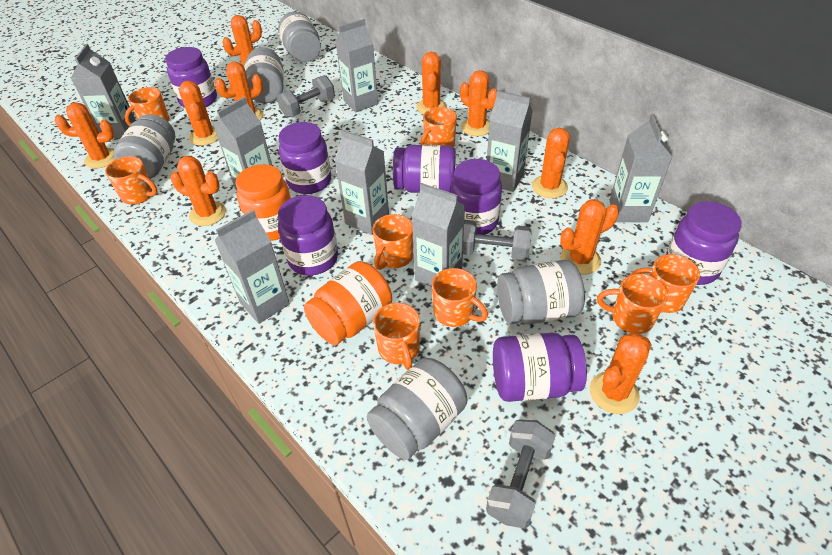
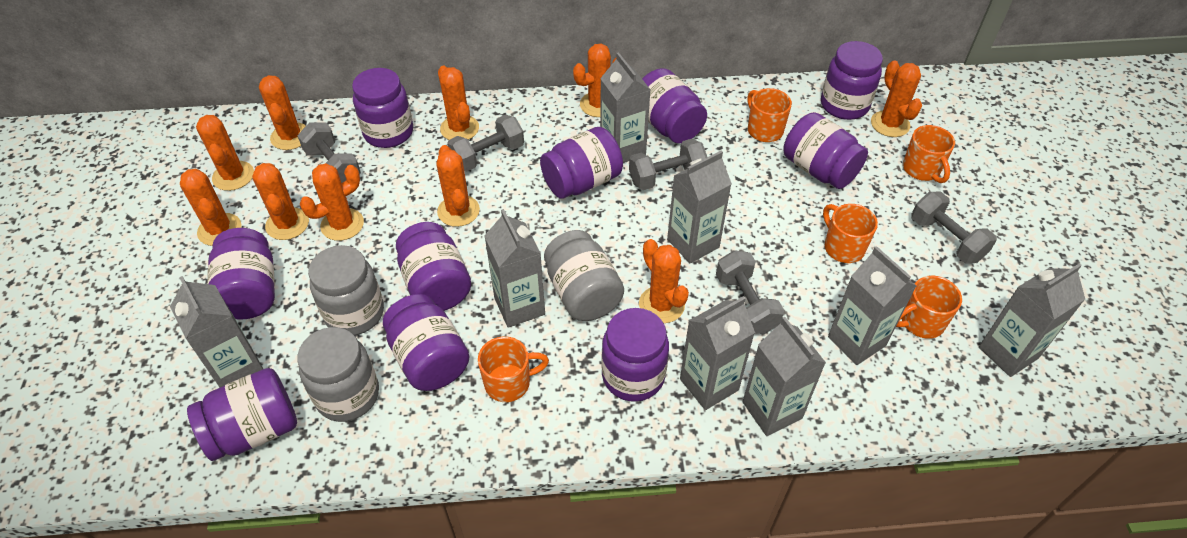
grey dumbbell: [277,75,335,117] [463,220,531,262] [486,419,556,529] = 3 -> [298,122,361,183] [447,115,524,172] [629,138,707,190] [716,250,784,334] [911,192,997,264] = 5
grey jar: [113,114,175,179] [244,47,284,103] [278,12,321,62] [367,358,467,460] [497,260,585,325] = 5 -> [297,327,379,422] [308,245,384,335] [544,230,624,321] = 3
orange jar: [236,164,291,241] [304,261,392,345] = 2 -> none = 0
orange mug: [105,156,157,205] [125,87,170,126] [373,214,413,270] [373,303,420,370] [420,107,457,147] [432,268,488,327] [597,274,668,334] [631,254,700,313] = 8 -> [478,336,549,402] [747,88,792,142] [823,204,878,263] [896,276,962,339] [903,125,955,183] = 5
purple jar: [165,47,217,108] [278,195,338,275] [279,122,331,194] [393,145,456,193] [450,159,502,235] [493,332,587,402] [666,202,742,285] = 7 -> [187,368,297,461] [207,228,275,320] [352,68,413,148] [383,294,469,391] [396,222,471,311] [540,127,623,199] [601,308,669,402] [642,68,707,143] [783,112,868,189] [821,41,883,120] = 10

